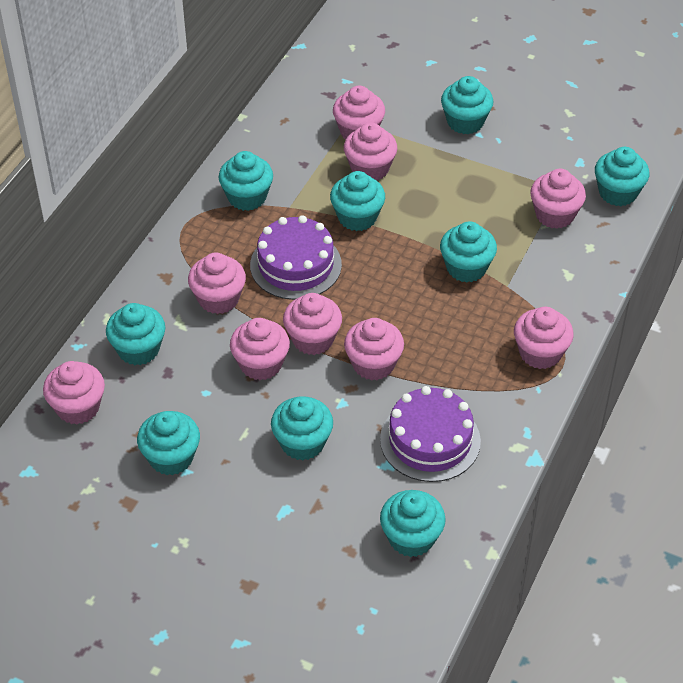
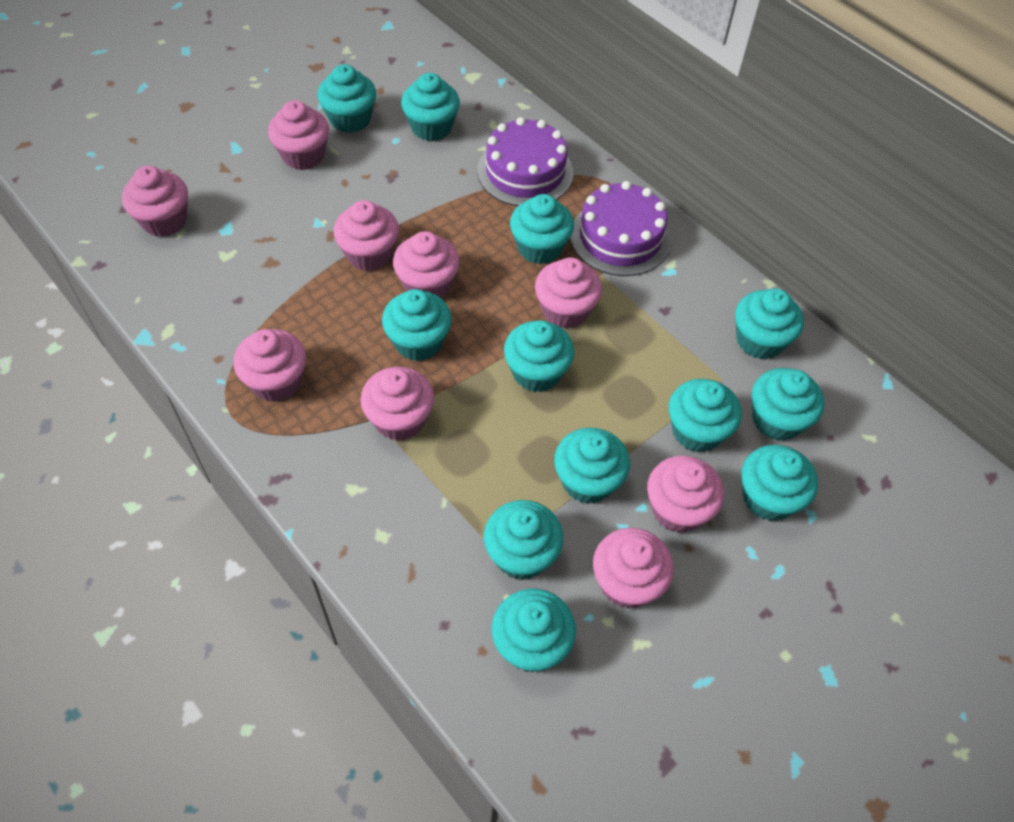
turquoise cupcake: [106,303,165,365] [137,411,200,475] [219,151,273,211] [271,396,333,461] [330,171,385,231] [380,490,446,557] [440,221,497,283] [441,76,493,134] [595,147,650,206] = 9 -> [318,64,376,133] [382,289,452,361] [401,73,460,141] [484,500,563,580] [492,589,576,672] [504,320,575,392] [510,194,574,264] [554,428,630,504] [669,379,742,452] [735,289,804,359] [741,445,818,521] [752,368,824,441] = 12

